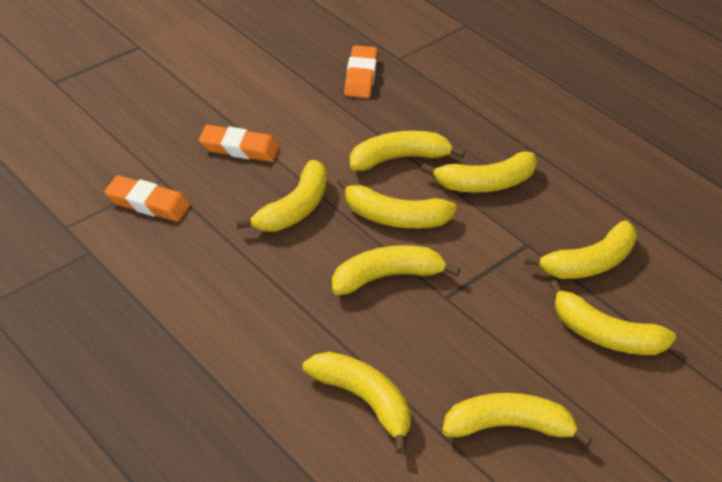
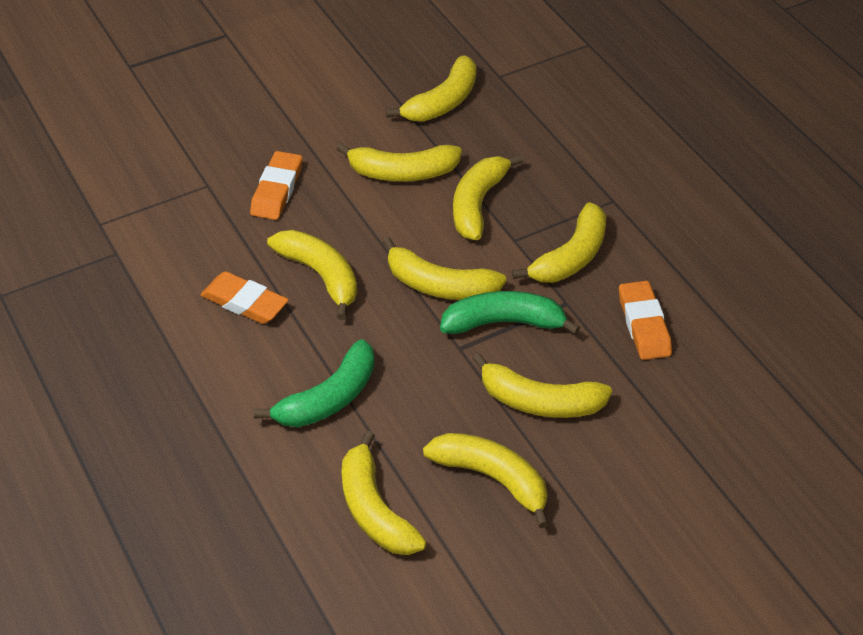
green banana: none = 0 -> [254,339,374,427] [440,291,580,335] = 2

